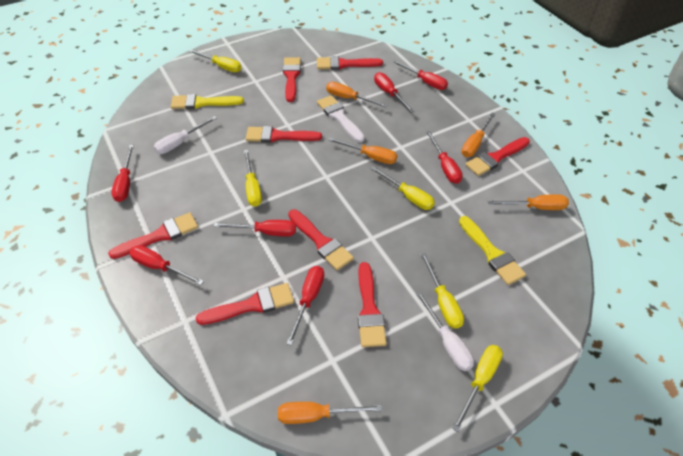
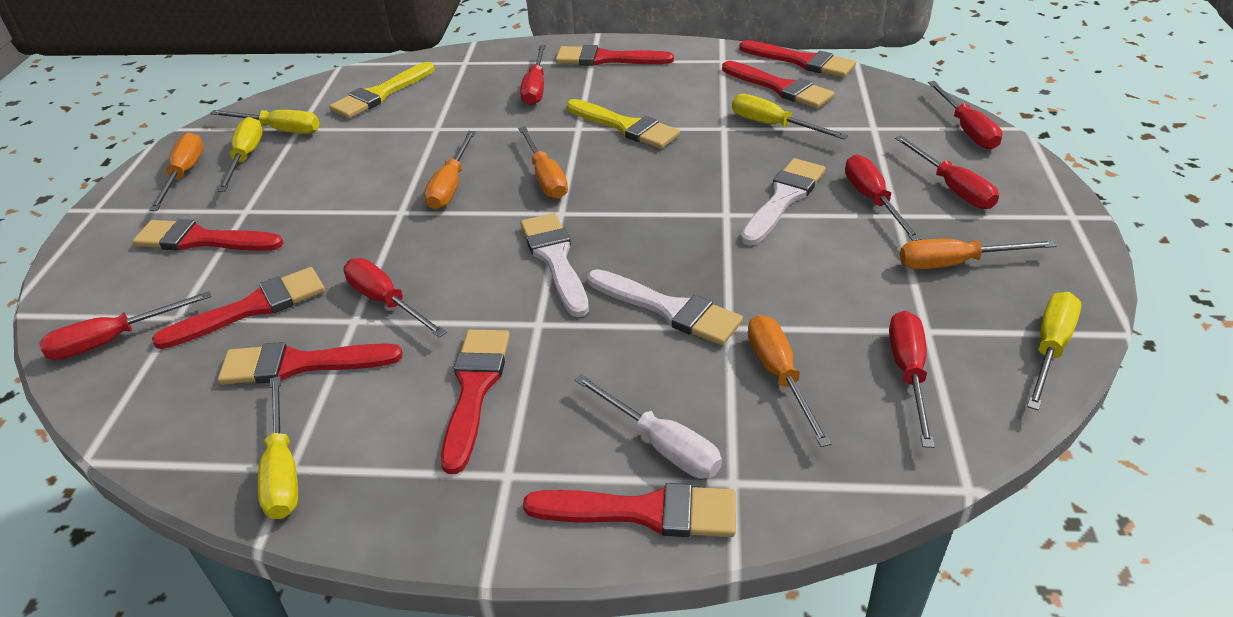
white brush: [317,95,365,142] = 1 -> [520,213,589,317] [587,269,743,345] [741,158,826,245] = 3
white screwdriver: [154,116,217,154] [416,291,474,371] = 2 -> [575,374,722,479] = 1

